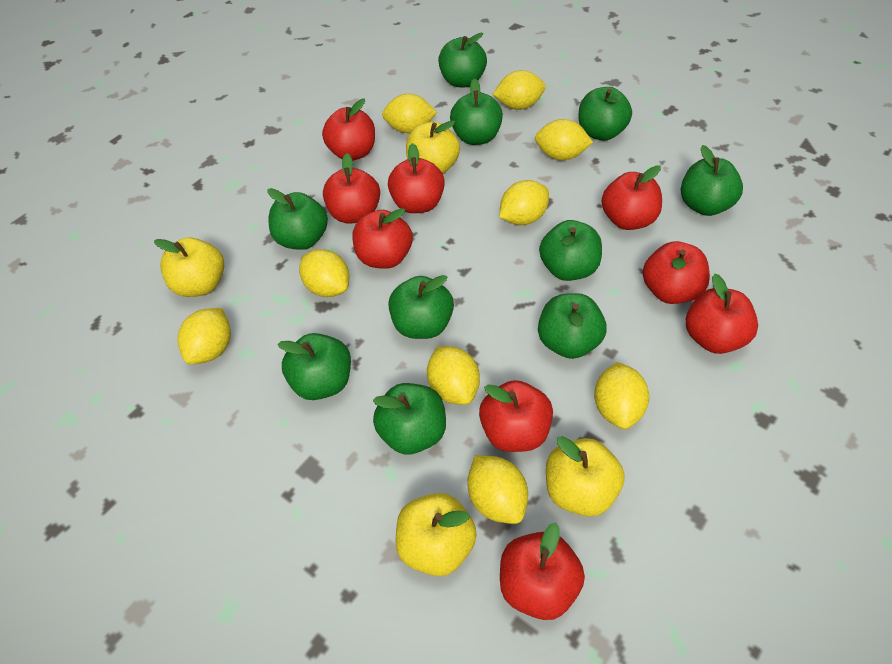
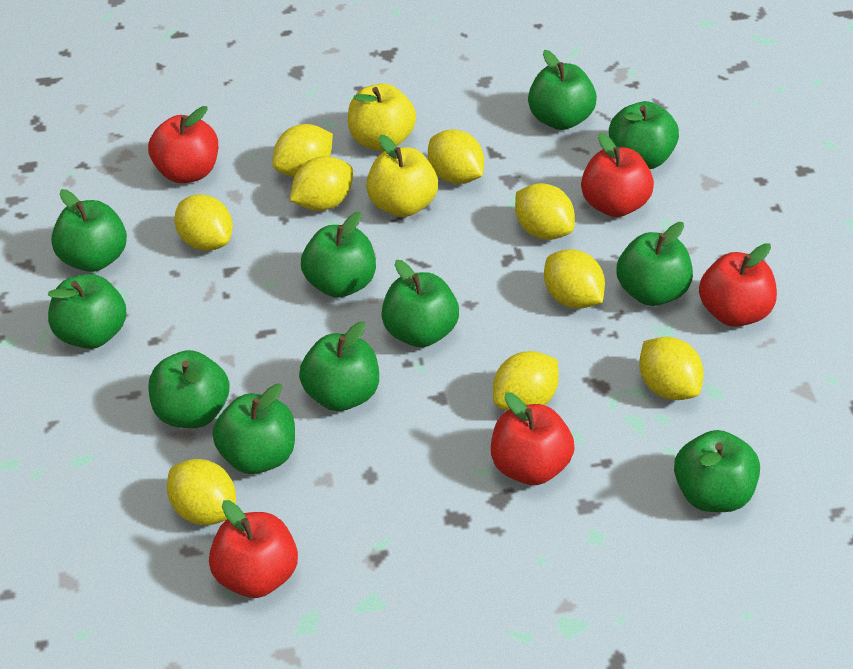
green apple: [267,188,328,250] [278,333,351,400] [373,383,446,455] [388,275,454,339] [438,33,487,87] [450,78,503,145] [538,293,607,359] [539,220,602,281] [578,87,632,141] [681,145,743,216] = 10 -> [48,274,127,349] [51,189,127,272] [149,350,230,428] [212,384,295,474] [299,321,379,411] [301,212,376,298] [381,260,459,347] [528,50,597,130] [609,101,679,169] [616,222,693,306] [674,430,760,512] = 11
red apple: [322,98,375,160] [323,153,380,223] [352,208,413,269] [388,143,445,213] [479,380,553,452] [500,522,585,620] [602,165,662,230] [643,241,710,304] [686,274,758,354] = 9 -> [148,106,218,183] [209,500,298,598] [491,392,575,485] [581,133,654,217] [699,243,777,327] = 5
yellow apple: [154,237,224,297] [396,493,477,576] [406,120,460,174] [546,436,625,517] = 4 -> [348,84,416,151] [366,135,438,217] = 2

